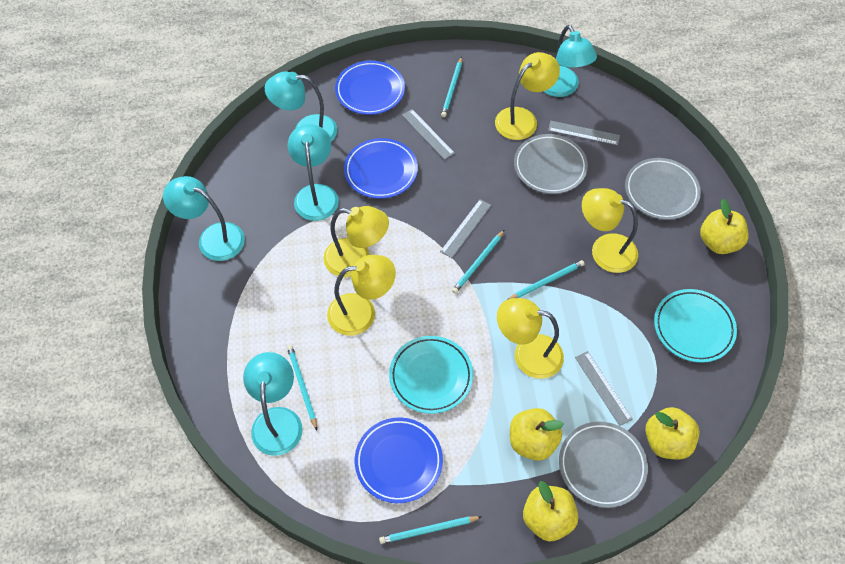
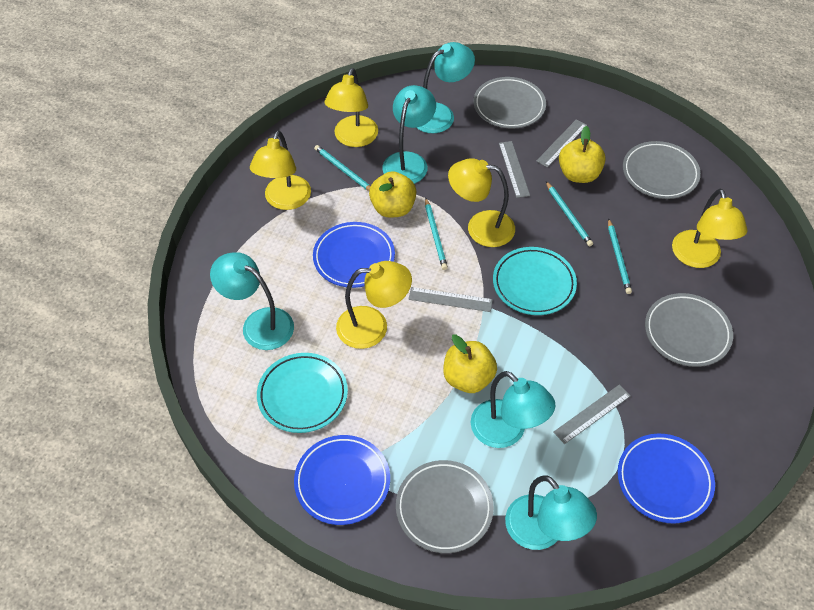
grey plate: [514,134,588,194] [559,422,648,508] [625,158,701,220] = 3 -> [396,460,494,553] [474,77,546,129] [623,141,701,199] [645,293,733,367] = 4
turquoise pencil: [287,345,317,430] [379,516,481,544] [441,57,462,117] [452,230,504,294] [507,260,585,300] = 5 -> [314,145,371,191] [425,198,448,270] [546,181,593,247] [608,218,632,294] = 4
yellow apple: [510,408,564,461] [523,481,578,541] [645,407,700,460] [700,199,749,254] = 4 -> [369,171,417,217] [443,334,497,393] [559,126,606,183] = 3

